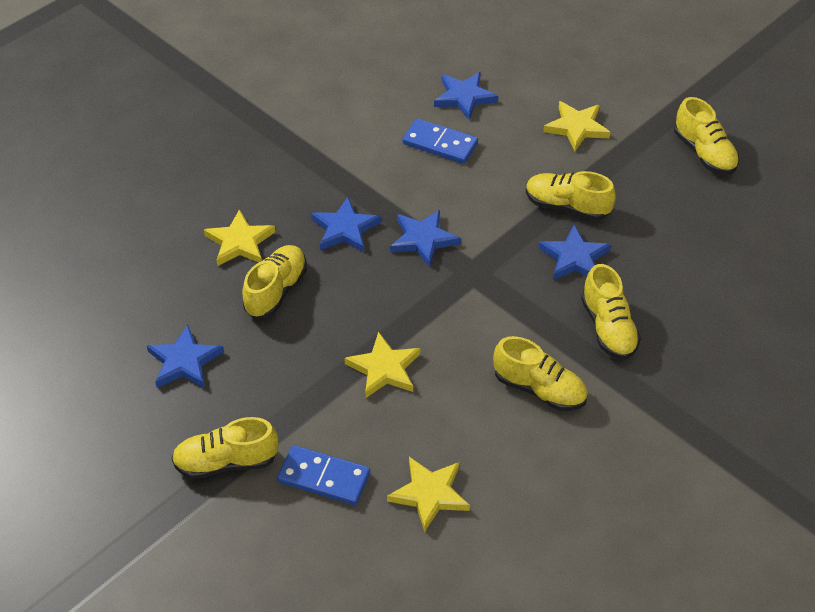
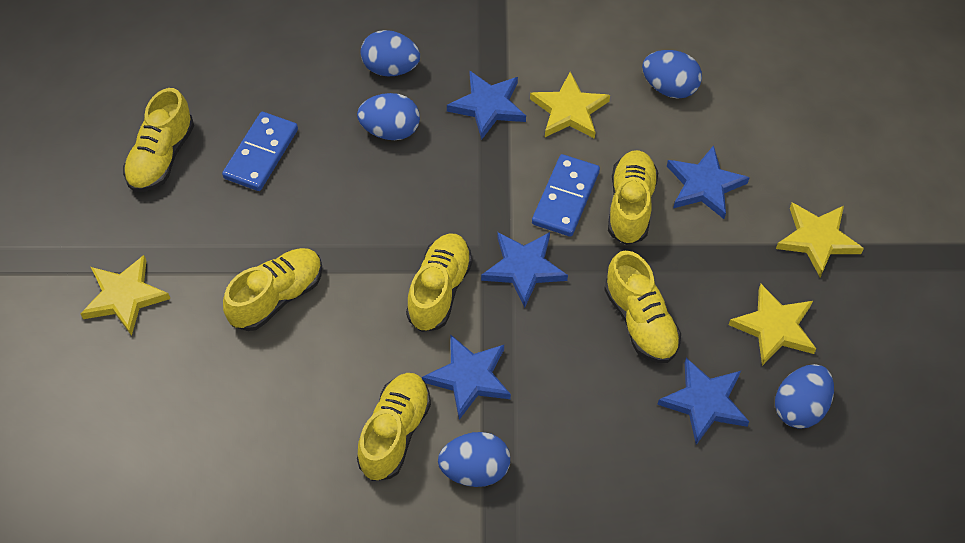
blue egg: none = 0 -> [357,93,420,140] [361,30,420,77] [438,432,510,487] [642,50,702,99] [775,364,834,429] = 5

